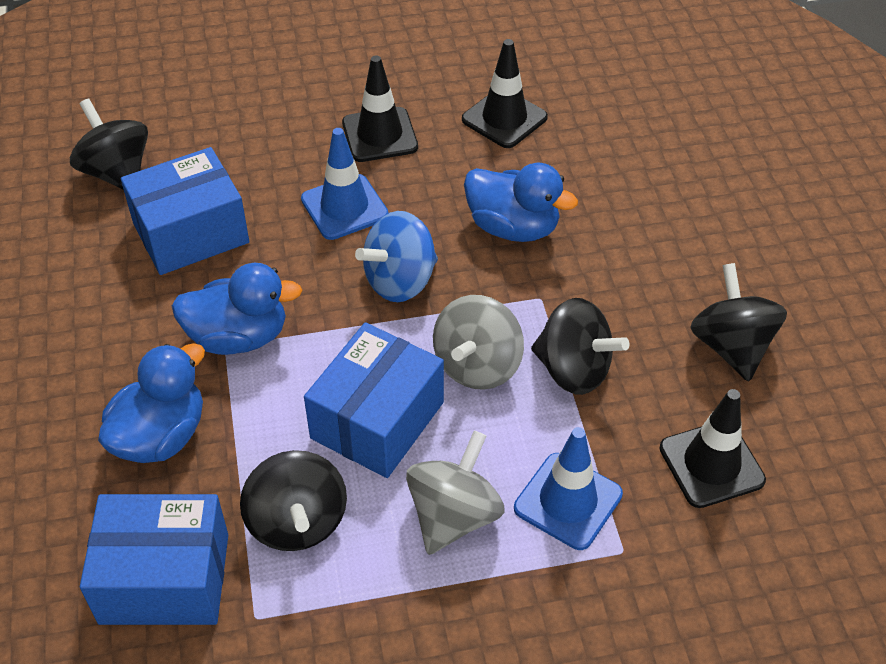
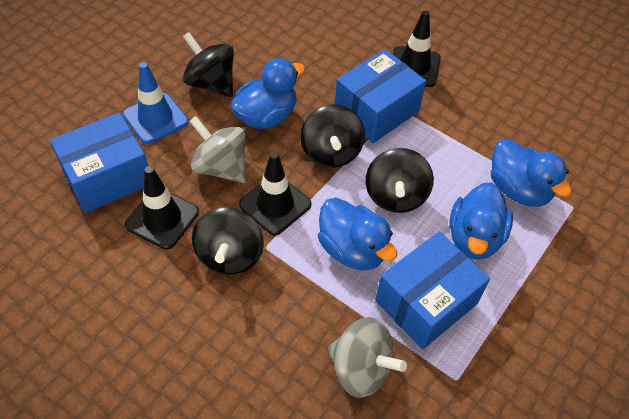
blue duck: [98,343,205,463] [172,263,303,355] [464,163,578,242] = 3 -> [230,58,305,129] [318,198,397,270] [449,182,513,260] [491,139,572,207] = 4
blue spinning top: [355,211,438,302] = 1 -> none = 0
blue traffic cone: [301,128,389,240] [514,427,623,550] = 2 -> [123,62,188,144] = 1

